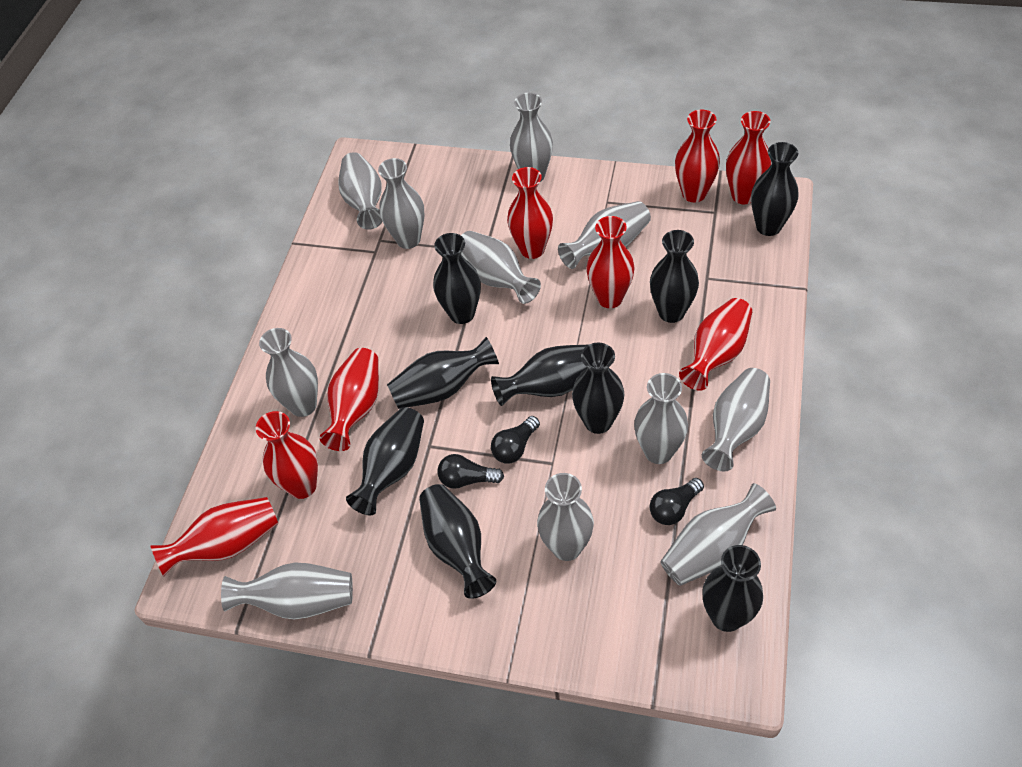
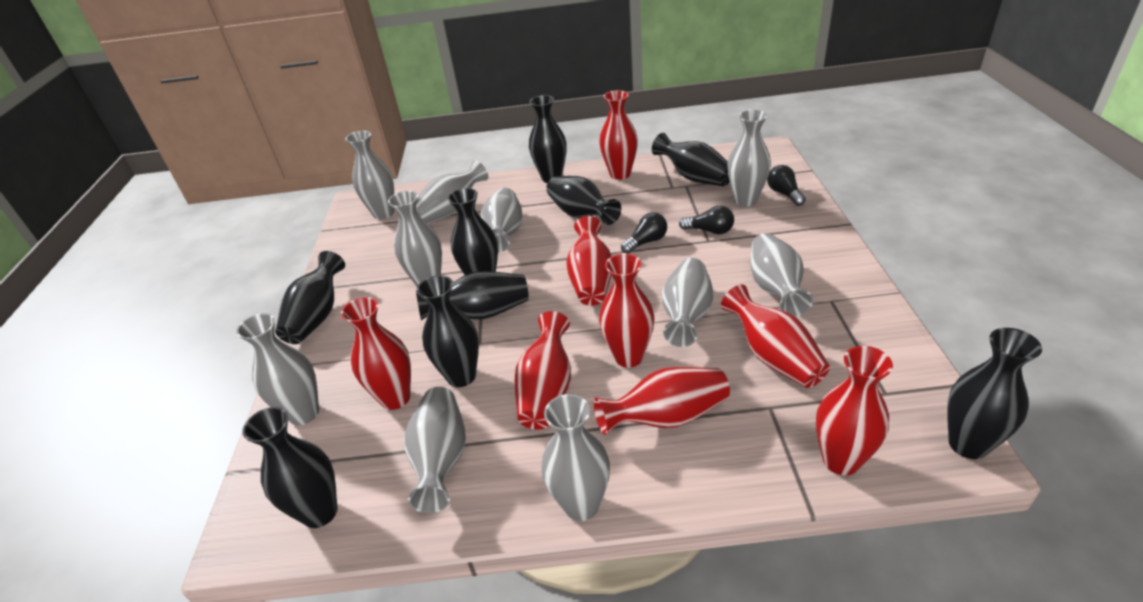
grey vase: [221,563,353,620] [259,328,318,417] [338,152,383,230] [378,158,424,249] [461,231,541,304] [510,92,553,182] [537,473,594,561] [558,201,651,269] [634,373,688,464] [660,483,776,586] [702,368,770,471] = 11 -> [236,313,319,425] [345,131,394,220] [388,191,442,287] [404,387,466,513] [416,160,488,224] [481,188,522,253] [541,394,610,521] [662,258,713,347] [727,110,771,206] [751,233,813,317] = 10

